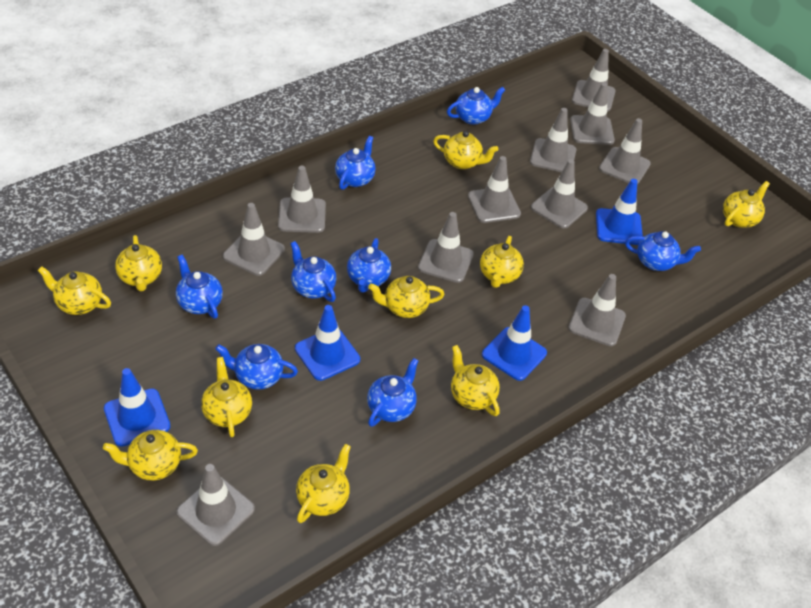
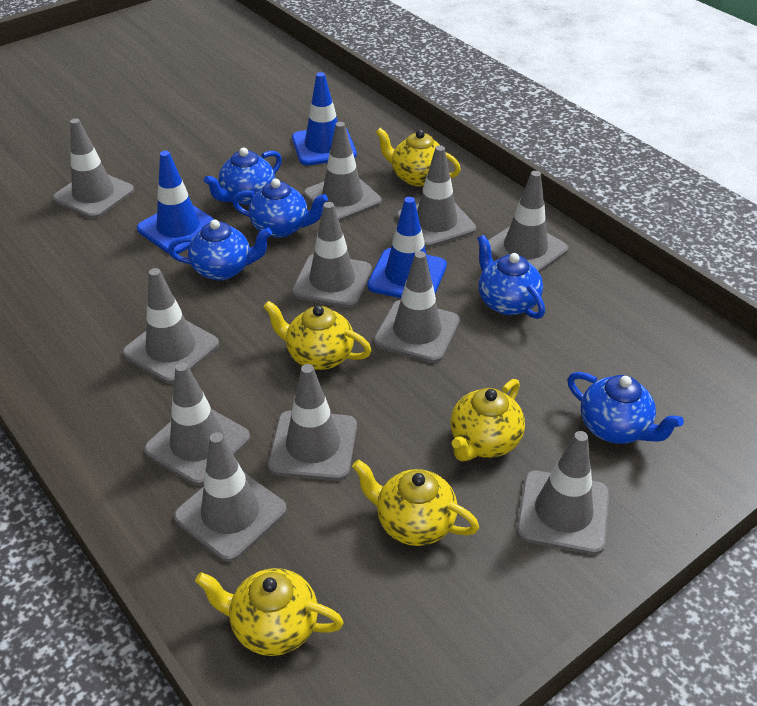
blue teapot: [176,255,223,319] [215,344,298,390] [290,241,336,302] [335,136,376,190] [347,238,391,293] [367,358,419,427] [447,87,505,125] [625,231,701,271] = 8 -> [168,219,272,281] [204,147,282,205] [232,179,328,238] [477,235,545,319] [567,372,684,444] = 5
blue traffic cone: [104,368,171,447] [295,305,360,381] [482,305,547,381] [596,179,643,245] = 4 -> [137,151,214,254] [292,72,357,165] [367,197,447,298] = 3
yellow teapot: [37,266,111,315] [103,430,198,480] [115,235,162,291] [201,357,252,437] [296,444,351,523] [368,276,445,318] [433,131,498,169] [451,345,500,416] [480,236,524,288] [723,181,770,228] = 10 -> [195,568,344,656] [263,301,372,370] [352,460,479,546] [376,128,461,186] [451,379,525,461] = 5

